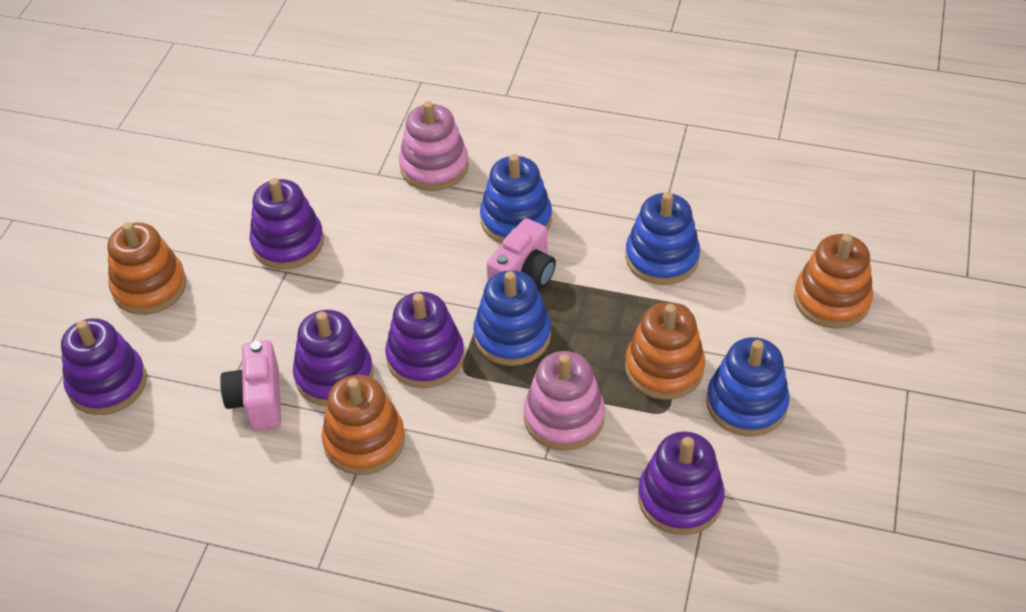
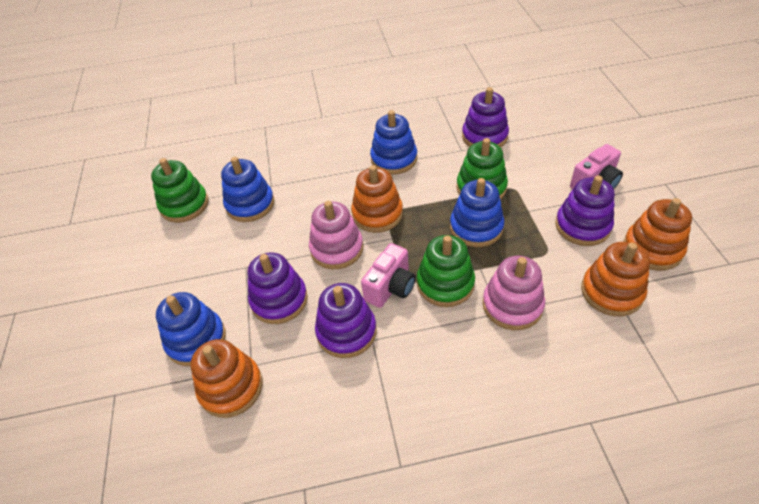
green stacking toy: none = 0 -> [151,158,209,223] [417,235,475,307] [456,138,508,200] = 3
purple stacking toy: [61,318,147,415] [250,178,324,270] [293,310,373,406] [385,292,464,388] [638,431,725,535] = 5 -> [247,252,308,324] [315,283,377,358] [462,87,509,147] [555,176,615,246] = 4

